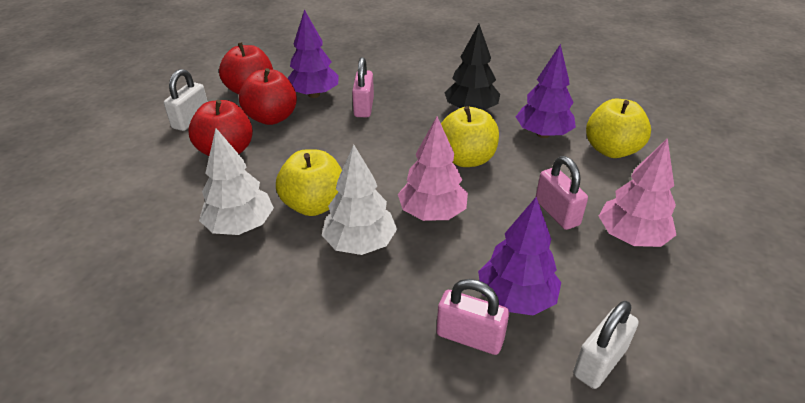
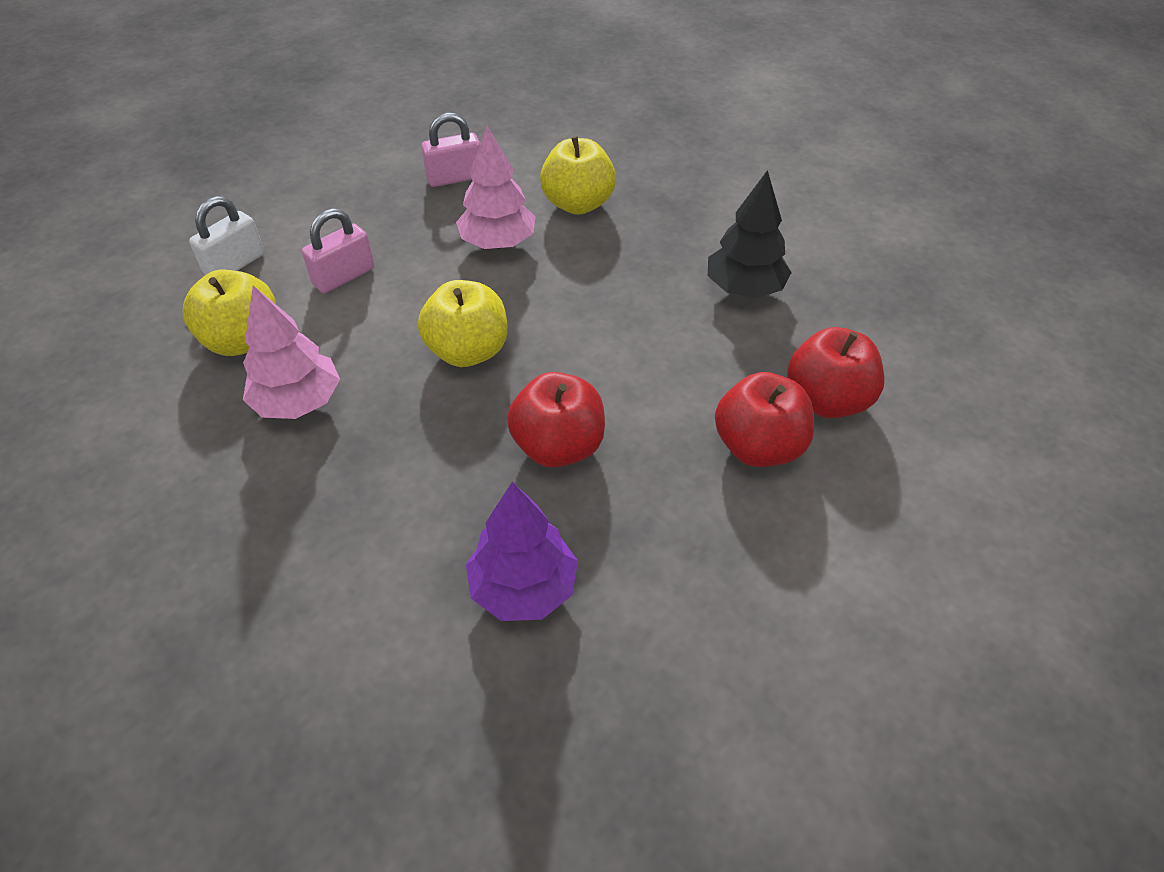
pink padlock: [352,57,374,117] [436,279,509,355] [536,156,588,230] = 3 -> [302,208,374,293] [421,113,480,187] = 2
purple tree: [288,9,339,98] [478,197,561,316] [516,44,576,138] = 3 -> [466,482,578,621] = 1
white padlock: [164,69,208,131] [573,301,639,389] = 2 -> [189,196,264,275] = 1
white tree: [199,128,274,235] [322,144,397,255] = 2 -> none = 0

